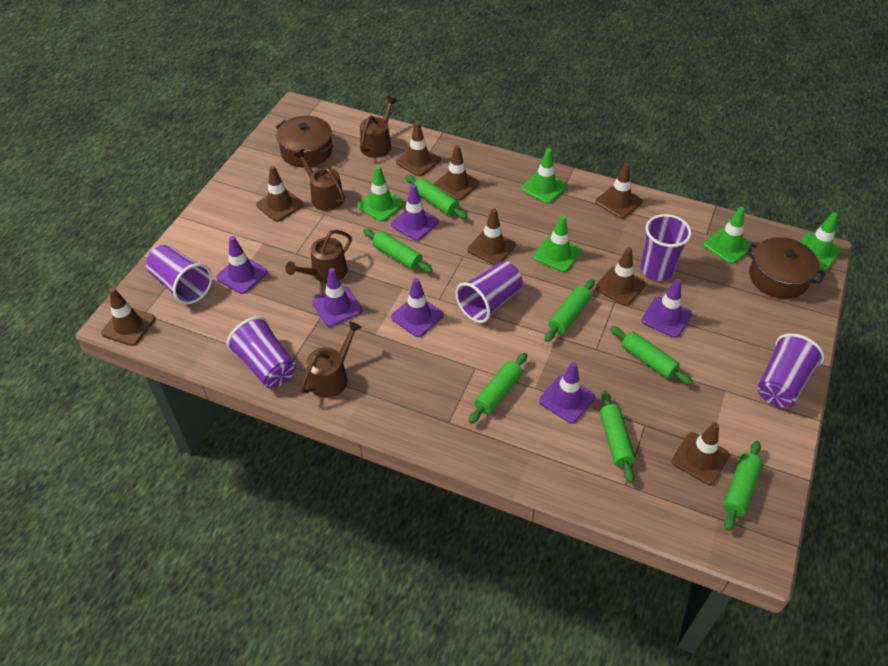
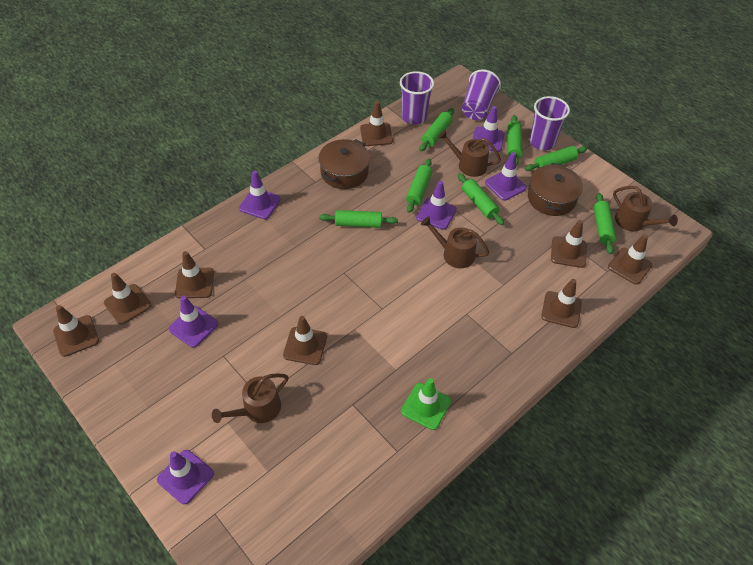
green traffic cone: [357,166,404,222] [521,148,567,204] [534,215,581,272] [703,207,753,264] [800,212,841,270] = 5 -> [401,378,451,430] = 1
purple cup: [146,245,212,304] [227,316,296,388] [455,261,523,323] [641,214,692,281] [757,333,825,407] = 5 -> [400,71,434,125] [462,69,501,120] [530,96,570,150] = 3

